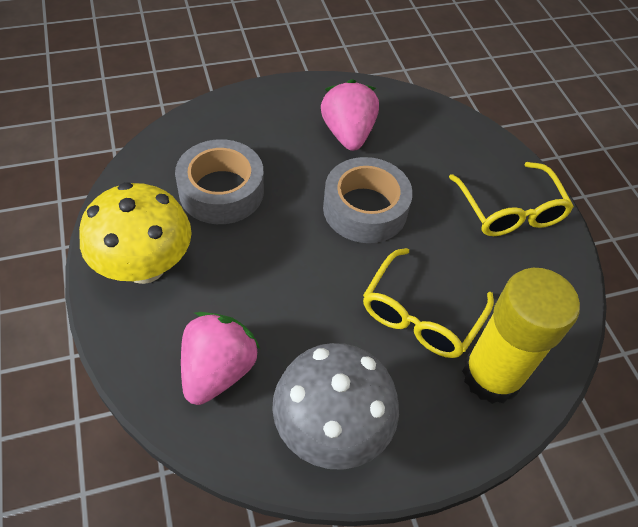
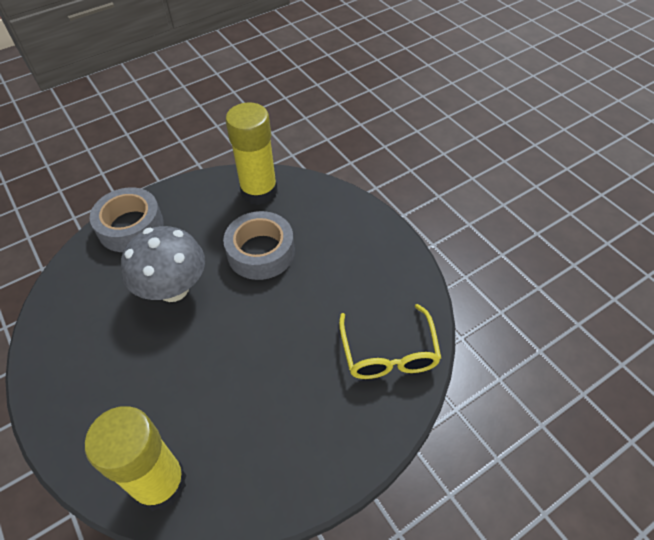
pink strawberry: [181,312,260,405] [321,79,379,151] = 2 -> none = 0
yellow glasses: [363,248,494,358] [449,162,574,236] = 2 -> [339,304,441,379] = 1
yellow glue stick: [462,268,580,404] = 1 -> [85,406,187,511] [225,102,278,205] = 2
yellow mushroom: [79,182,192,284] = 1 -> none = 0

